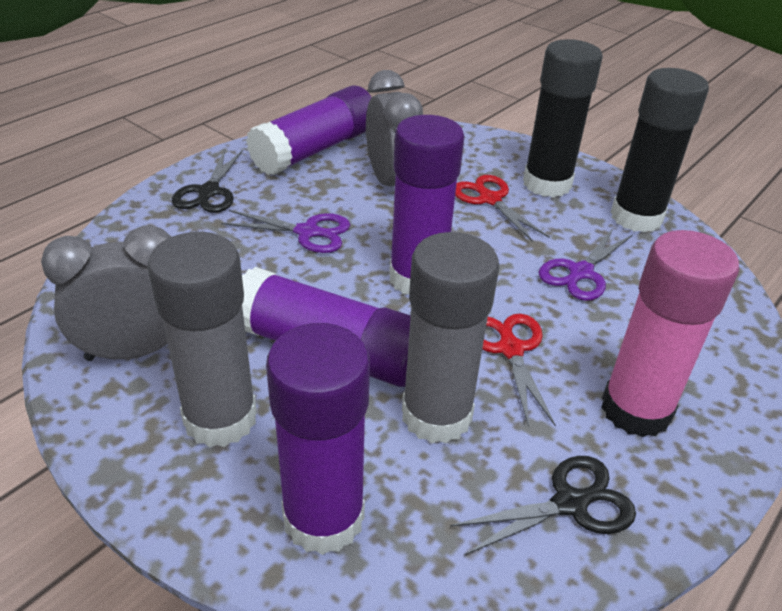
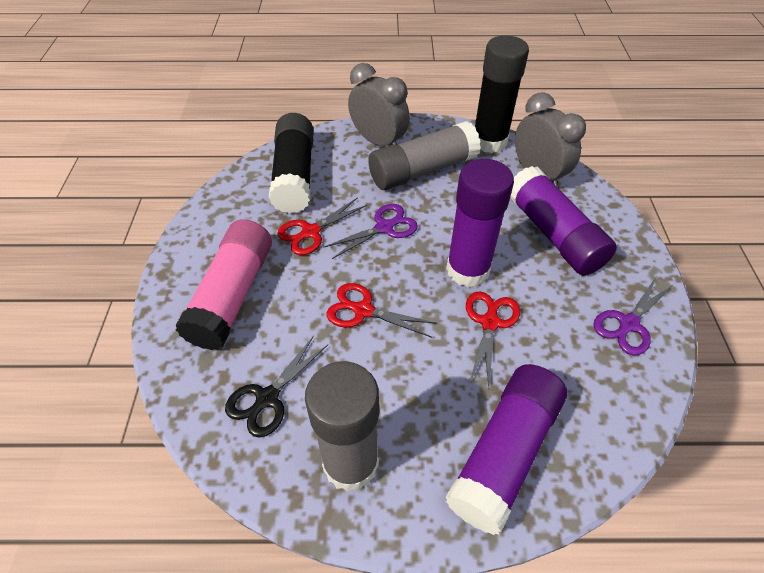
black scissors: [172,150,243,213] [450,456,636,556] = 2 -> [225,336,328,438] = 1
purple glue stick: [242,267,411,387] [246,85,372,175] [266,323,370,555] [389,115,465,295] = 4 -> [445,364,567,535] [446,159,514,287] [510,166,617,276] = 3
red scissors: [455,175,550,242] [482,314,556,428] = 2 -> [277,197,367,255] [327,283,437,338] [466,291,520,387] = 3

